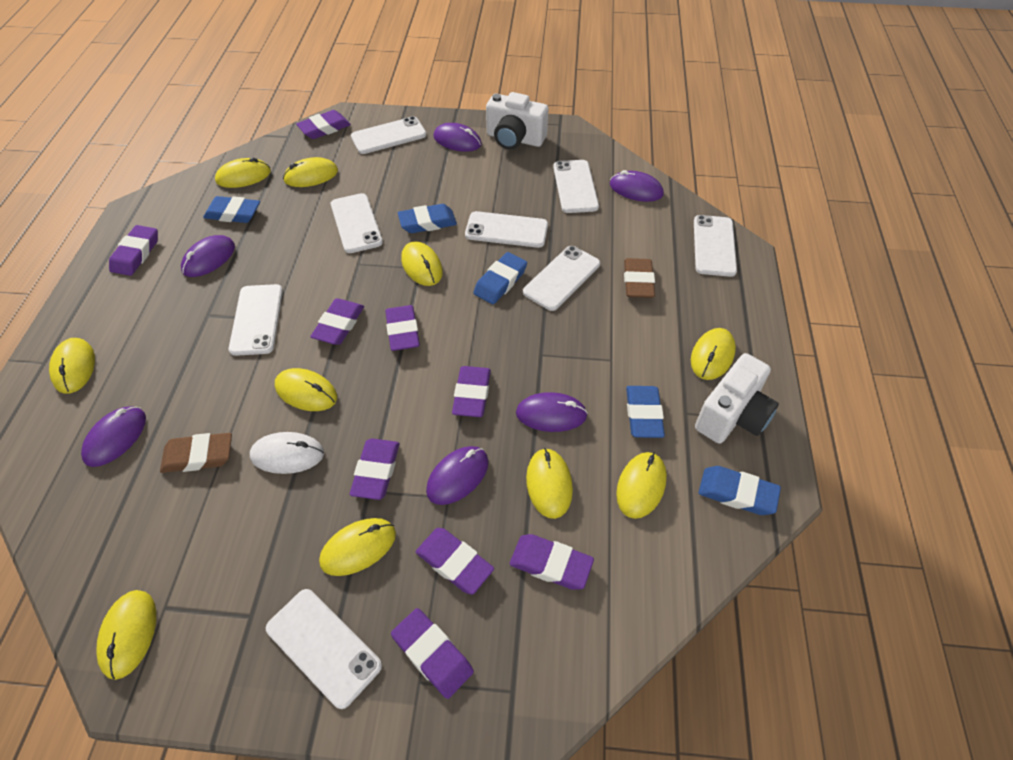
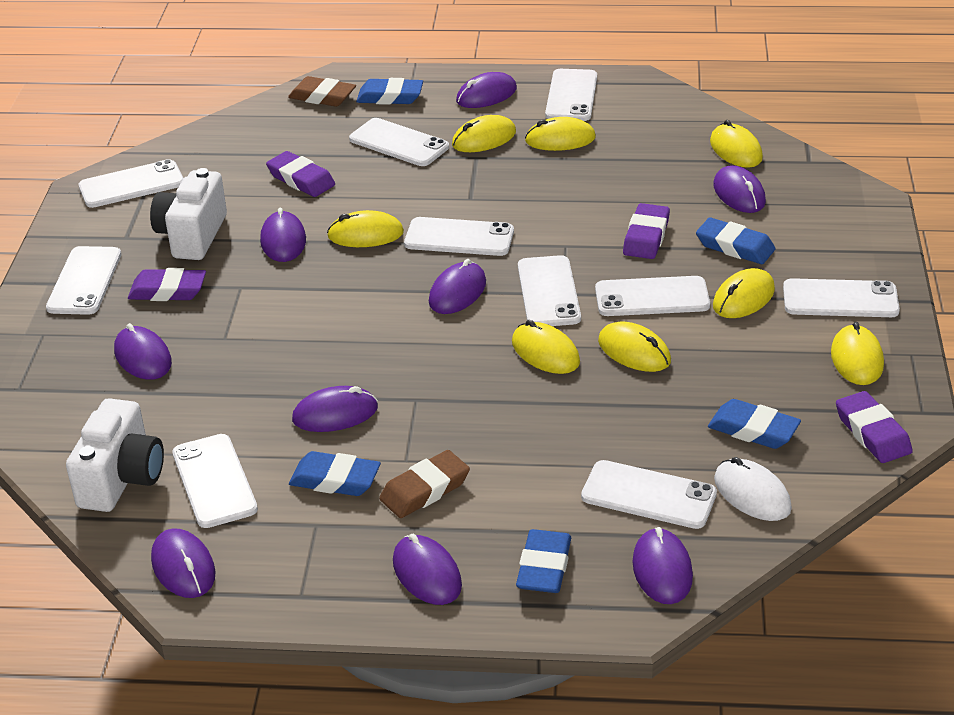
purple eraser: [109,225,158,276] [296,110,351,139] [310,299,364,345] [350,438,399,500] [385,305,420,351] [391,608,474,699] [415,528,494,595] [452,366,491,417] [509,534,594,590] = 9 -> [128,268,206,301] [266,151,335,197] [623,203,670,259] [836,391,913,463] = 4
purple mouse: [81,406,146,467] [181,235,235,277] [426,446,488,505] [433,123,482,152] [516,392,588,432] [610,170,664,202] = 6 -> [114,323,172,380] [151,528,215,598] [260,208,306,262] [292,386,378,432] [393,534,462,605] [429,259,486,314] [456,72,517,108] [632,527,693,604] [713,165,766,213] = 9
white phone: [229,284,283,356] [266,589,382,709] [331,193,383,253] [351,116,426,154] [465,211,548,248] [523,246,600,311] [553,160,599,213] [694,215,737,277] = 8 -> [46,246,121,315] [79,159,184,208] [172,434,258,528] [349,118,449,166] [404,217,514,256] [518,255,581,326] [545,69,597,121] [581,460,717,529] [595,276,710,316] [783,278,900,317] = 10
yellow mouse: [49,338,95,394] [96,590,156,680] [215,158,271,188] [275,368,337,411] [283,157,338,187] [319,518,396,576] [401,241,443,286] [526,448,573,519] [616,452,667,519] [691,328,736,380] = 10 -> [327,210,404,247] [452,115,516,152] [512,320,580,374] [525,117,596,151] [598,322,671,372] [710,120,763,168] [713,268,775,318] [831,322,884,385] = 8

